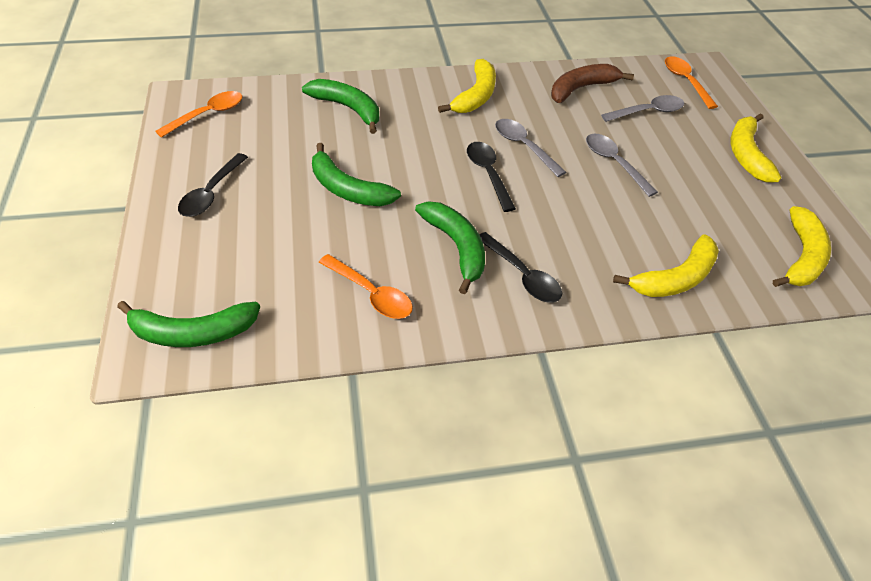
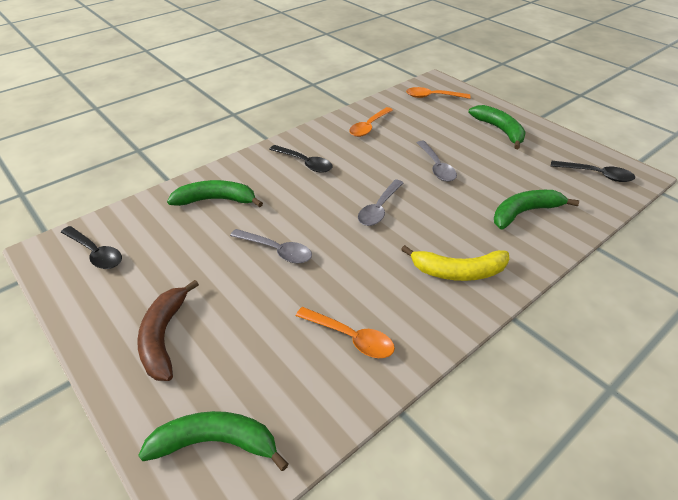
yellow banana: [438,59,496,113] [613,234,719,297] [731,113,782,182] [773,206,831,287] = 4 -> [401,245,509,281] = 1

